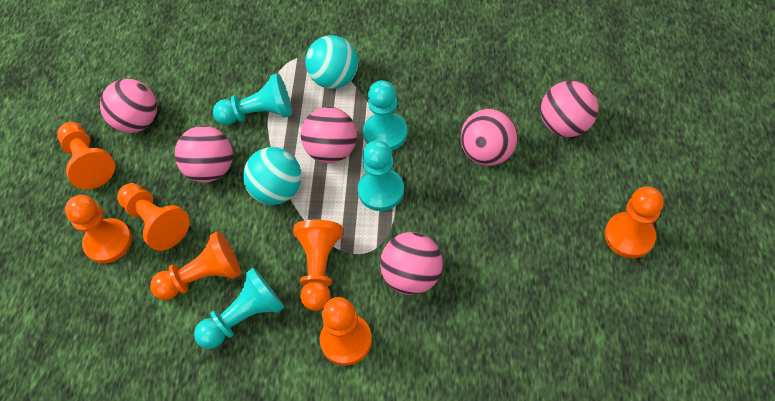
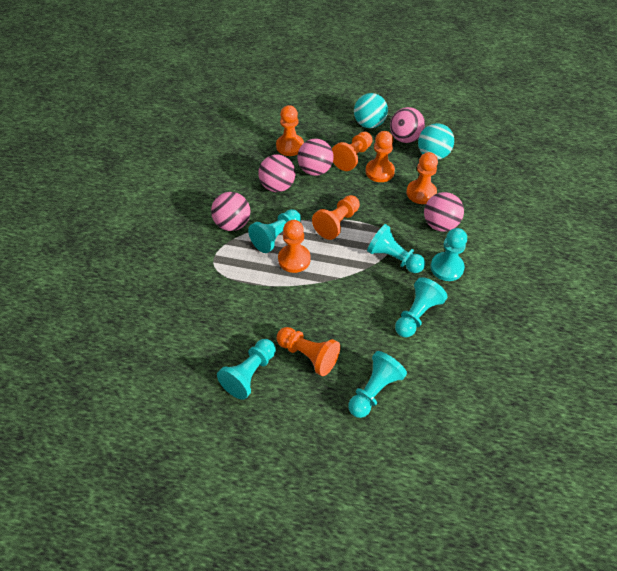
pink ball: [100,79,157,133] [175,126,233,183] [301,107,357,163] [380,232,443,295] [461,109,518,166] [541,81,599,137] = 6 -> [211,192,250,231] [258,154,295,192] [297,139,334,176] [390,107,425,143] [424,192,464,232] = 5
turquoise pawn: [194,268,284,349] [213,73,292,125] [358,140,404,211] [363,80,407,151] = 4 -> [217,339,276,400] [248,209,301,253] [348,351,407,418] [367,224,425,273] [395,277,447,338] [431,228,467,281] = 6

